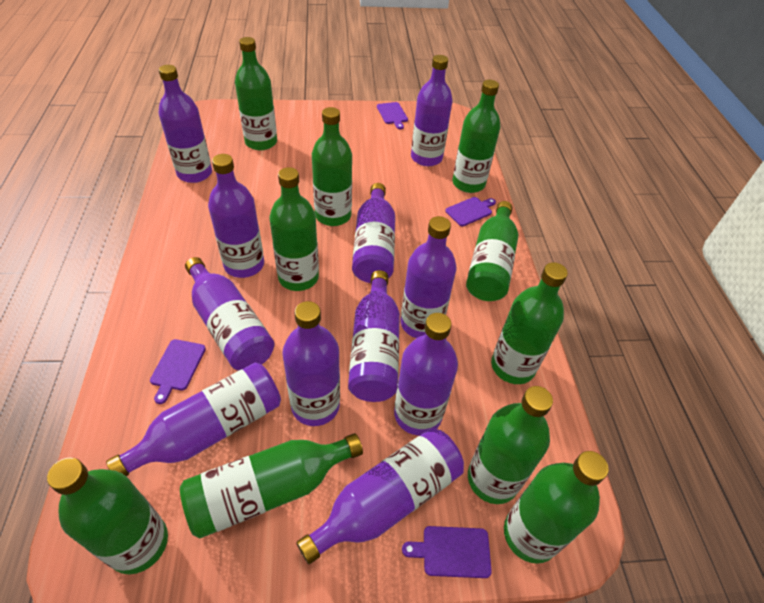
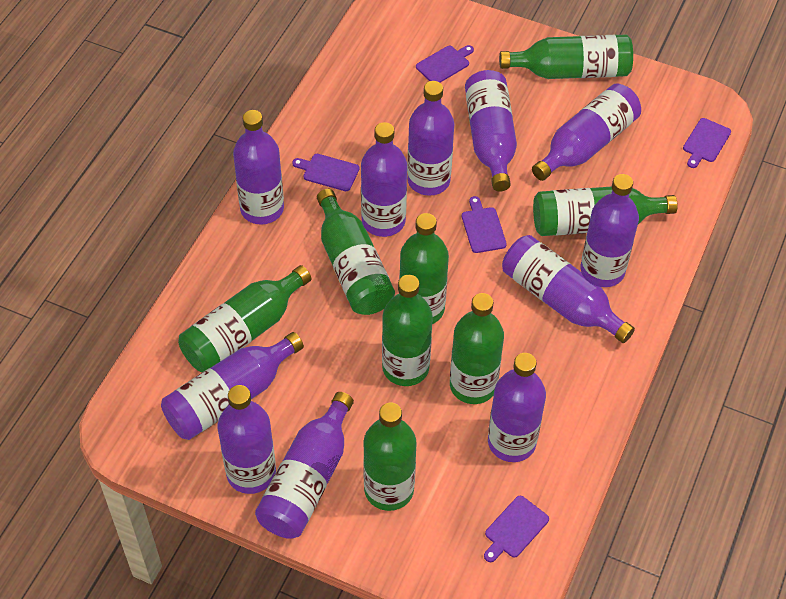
green bottle: [47,457,168,574] [180,433,363,538] [235,37,277,150] [269,167,319,291] [312,107,352,226] [453,80,500,193] [466,201,518,301] [468,386,553,504] [491,262,568,384] [504,451,609,564] = 10 -> [178,265,311,372] [317,189,395,315] [363,403,417,511] [382,275,433,386] [399,213,449,324] [450,293,504,404] [499,35,633,79] [533,186,678,236] = 8
purple cutting board: [150,339,206,404] [377,102,408,129] [402,526,492,578] [445,197,496,226] = 4 -> [292,154,359,191] [416,45,474,82] [462,196,507,253] [484,496,549,562] [683,118,731,168] = 5

